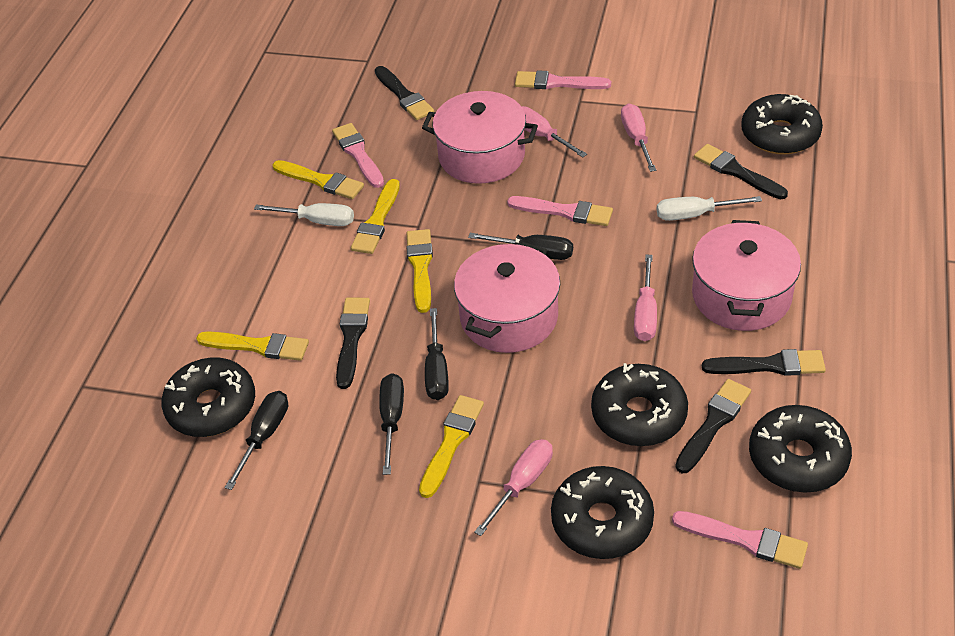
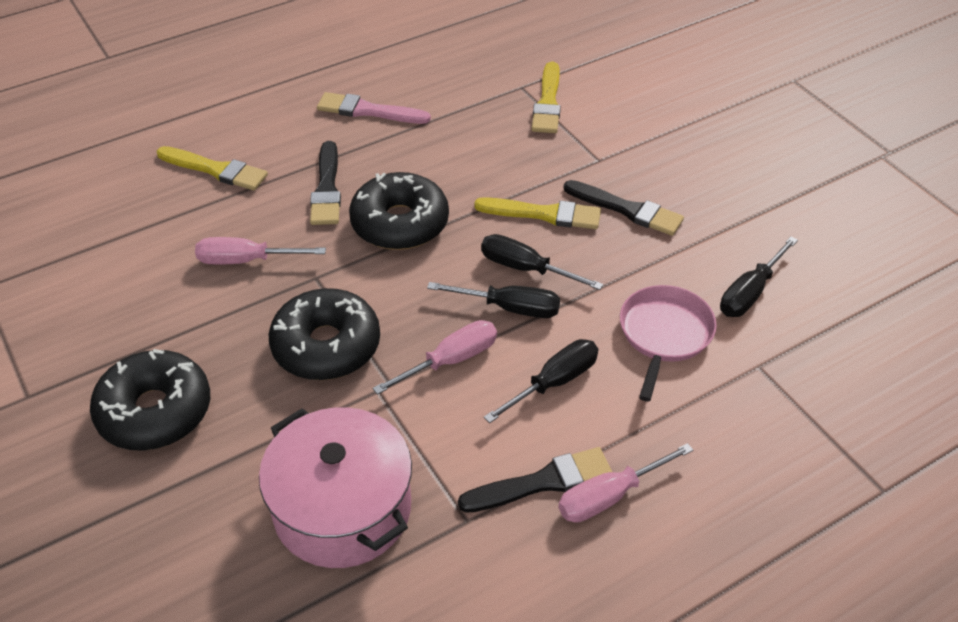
black brush: [336,298,370,389] [375,66,434,120] [675,379,751,473] [694,144,788,199] [702,349,826,376] = 5 -> [310,141,341,225] [458,447,612,513] [564,180,684,236] = 3
black donut: [161,357,255,437] [551,466,654,559] [591,363,688,446] [741,94,823,155] [749,405,852,493] = 5 -> [90,349,210,451] [269,288,380,380] [349,172,449,250] = 3
pink brush: [332,123,384,188] [507,196,613,226] [515,70,611,89] [672,511,808,569] = 4 -> [317,92,431,124] = 1
pink pan: none = 0 -> [620,285,717,401] = 1
pink pot: [422,91,538,184] [454,242,560,353] [692,220,801,331] = 3 -> [259,407,412,568] = 1
pink screwdriver: [474,439,553,536] [521,106,587,157] [621,104,656,172] [634,255,657,341] = 4 -> [195,237,326,264] [373,320,497,395] [558,443,693,523] = 3
white screwdriver: [254,203,354,226] [657,196,762,221] = 2 -> none = 0
yellow brush: [196,332,309,361] [273,160,364,199] [351,179,400,254] [407,229,433,313] [419,395,484,498] = 5 -> [157,146,268,190] [474,197,601,229] [531,61,561,133] = 3

